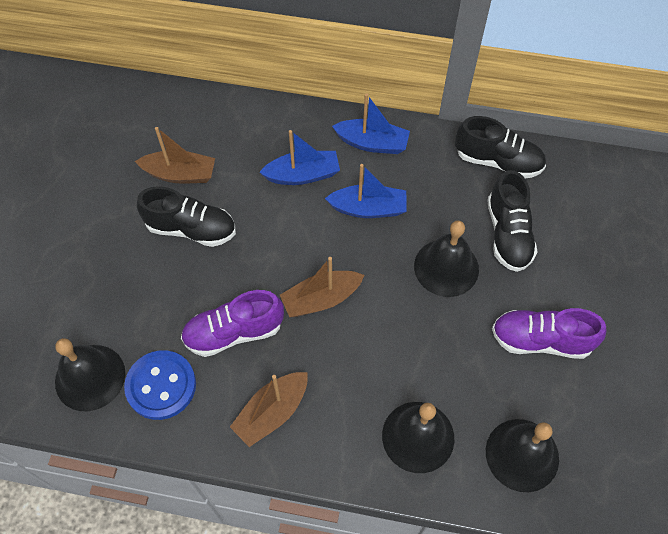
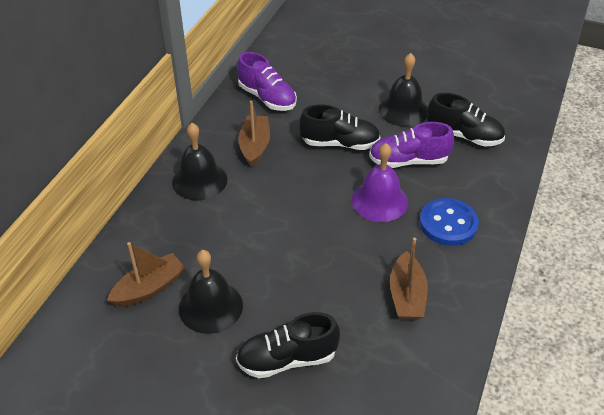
black bell: [55,338,125,411] [382,402,454,473] [414,220,479,297] [486,419,559,492] = 4 -> [172,123,228,201] [179,250,243,334] [379,53,428,127] = 3
blue boat: [259,130,340,185] [325,164,407,218] [332,93,410,154] = 3 -> none = 0
purple bell: none = 0 -> [351,143,408,222] = 1

